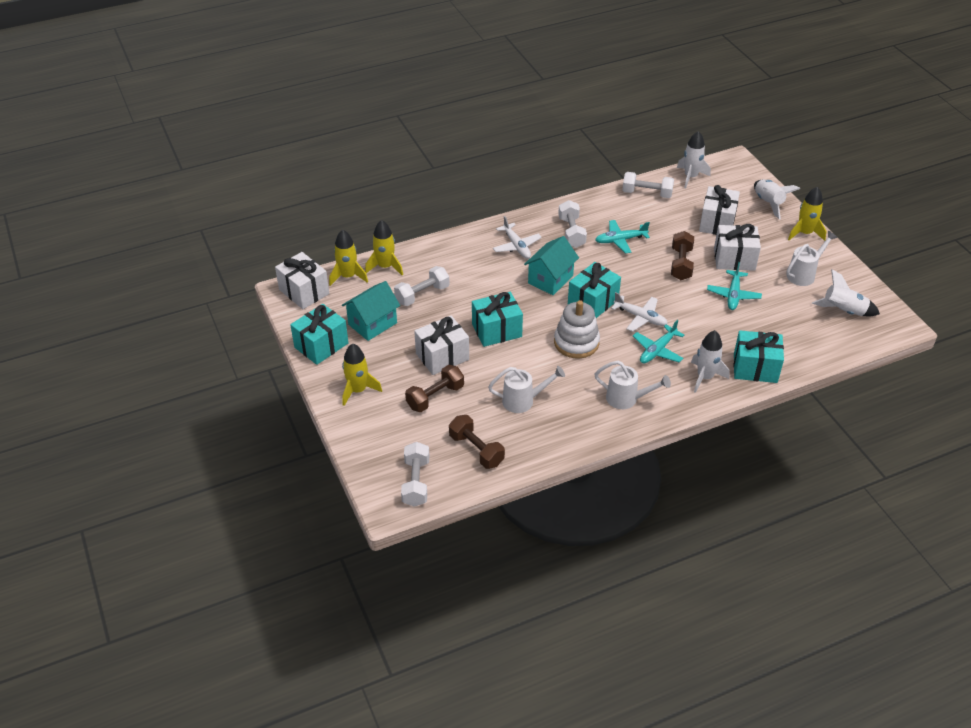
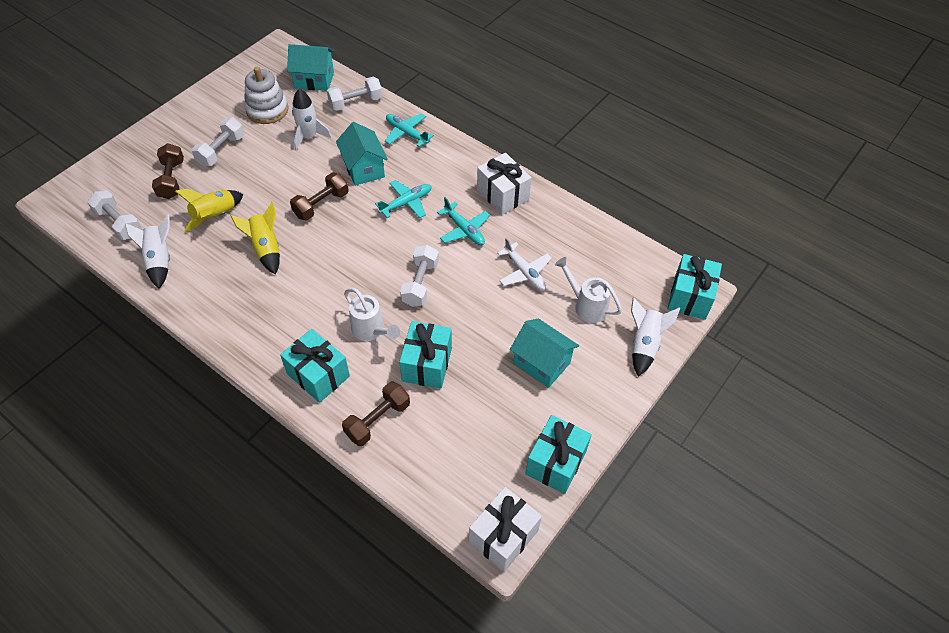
turquoise house: [342,281,400,341] [524,236,579,295] = 2 -> [287,44,334,91] [336,122,388,186] [510,319,579,388] = 3
white gift: [275,252,329,309] [414,316,469,375] [699,185,740,235] [714,224,761,271] = 4 -> [469,487,542,572] [477,153,532,215] = 2
white plane: [493,216,542,259] [611,292,668,332] = 2 -> [497,237,552,290] = 1
white rocket: [677,131,711,189] [691,330,730,393] [754,179,800,219] [812,269,880,316] = 4 -> [125,215,170,289] [292,89,331,150] [631,297,680,376] = 3
white watering can: [488,366,565,413] [594,361,671,409] [786,231,838,286] = 3 -> [344,288,400,341] [555,257,622,323] = 2
yellow rocket: [329,230,368,286] [342,343,382,406] [365,220,403,275] [788,187,826,241] = 4 -> [175,189,244,232] [231,201,280,275] = 2

